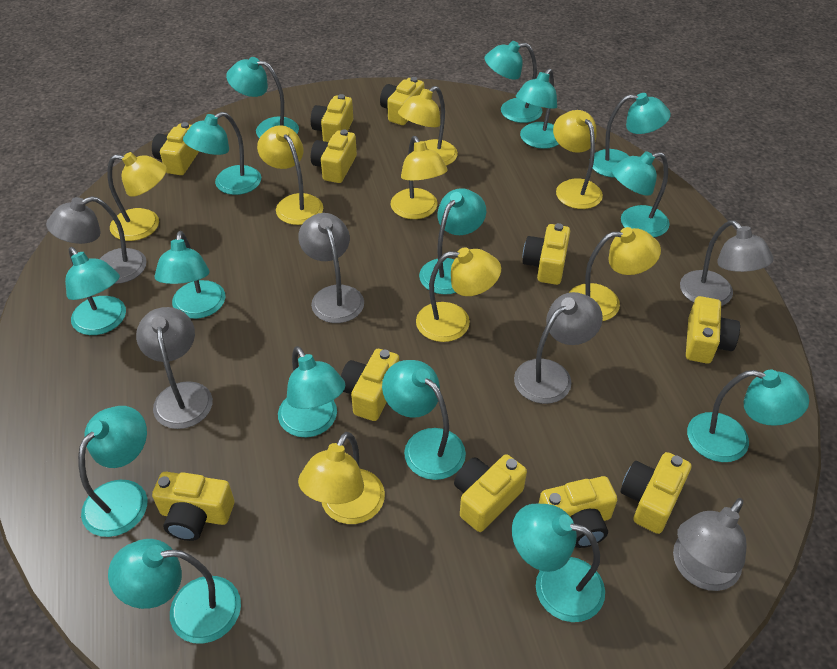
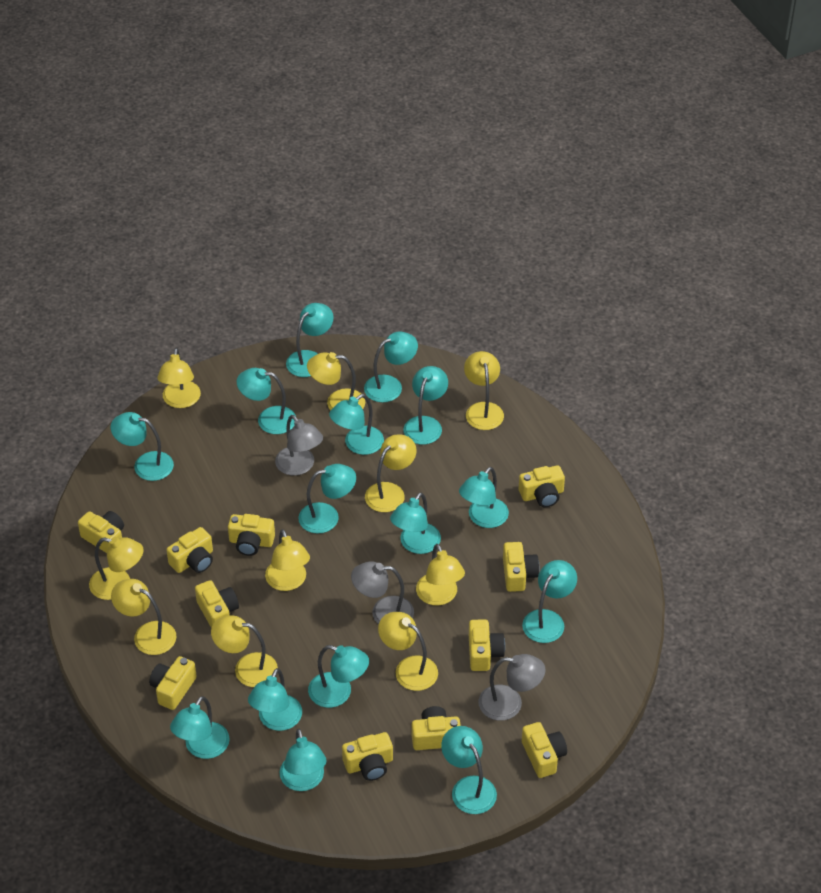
grey lamp: [46,196,147,284] [136,307,213,429] [298,213,364,323] [514,292,603,404] [673,498,747,591] [680,220,774,306] = 6 -> [275,415,323,476] [351,561,414,624] [478,654,545,721] = 3
yellow lamp: [108,152,167,241] [257,125,323,225] [298,432,385,524] [391,136,448,219] [398,86,458,166] [416,247,501,342] [553,110,603,209] [569,227,661,321] = 8 -> [89,537,144,600] [111,579,176,655] [157,348,201,408] [211,615,278,687] [265,529,310,591] [307,352,365,410] [365,435,417,512] [378,612,438,691] [416,544,465,606] [464,351,504,430] = 10

